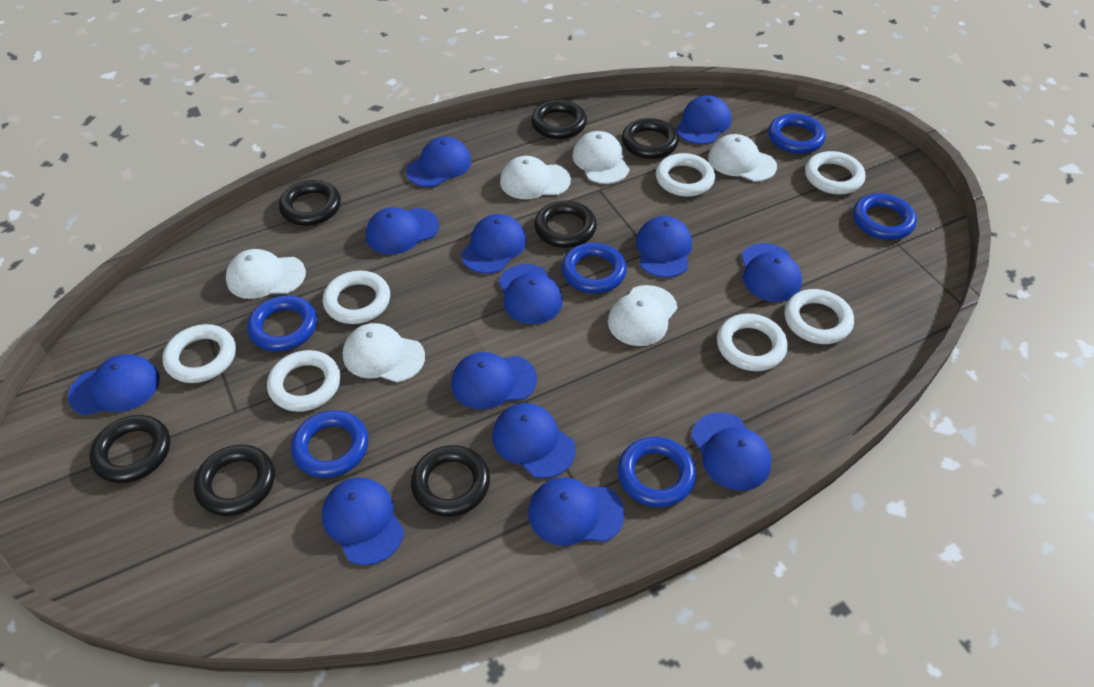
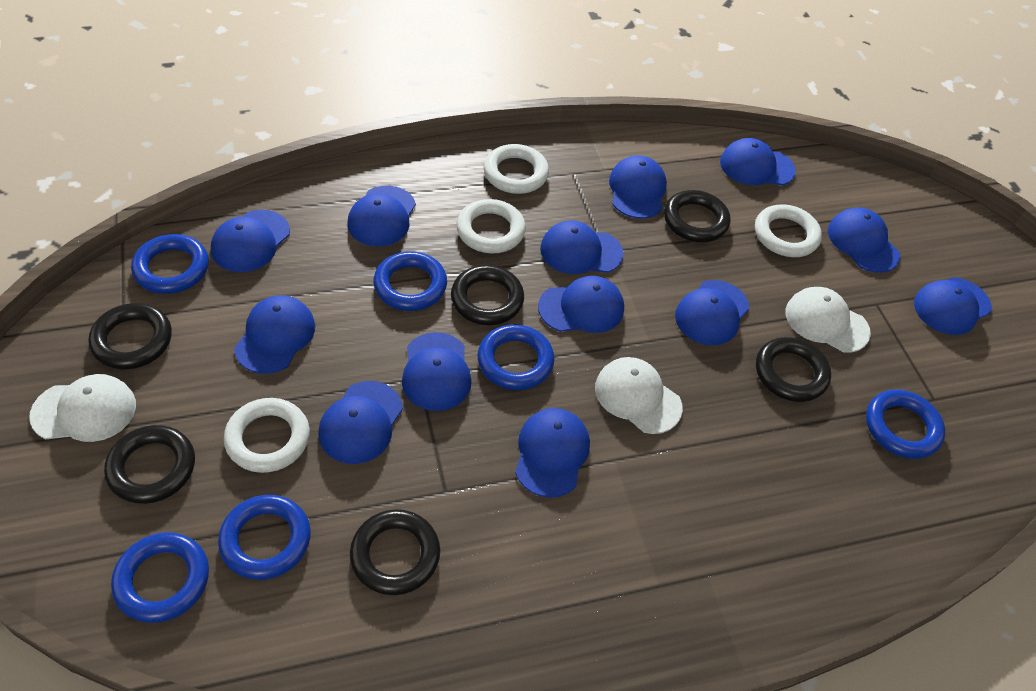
black ring: [89,415,170,483] [194,444,275,516] [279,180,341,226] [411,445,490,517] [531,100,587,139] [534,201,597,248] [622,118,679,159] = 7 -> [88,303,172,369] [104,425,195,504] [350,509,440,595] [451,265,524,325] [664,190,731,242] [756,337,831,402] = 6
white cap: [226,249,306,299] [343,323,425,382] [500,156,571,199] [572,131,629,184] [608,285,677,346] [708,134,777,182] = 6 -> [29,374,136,442] [595,357,683,434] [786,287,871,353] = 3
white ring: [162,324,236,383] [267,350,341,412] [323,271,390,324] [656,153,715,197] [717,314,788,371] [785,289,854,344] [805,151,866,194] = 7 -> [224,398,310,473] [456,199,526,253] [484,144,549,194] [755,204,822,257] = 4

